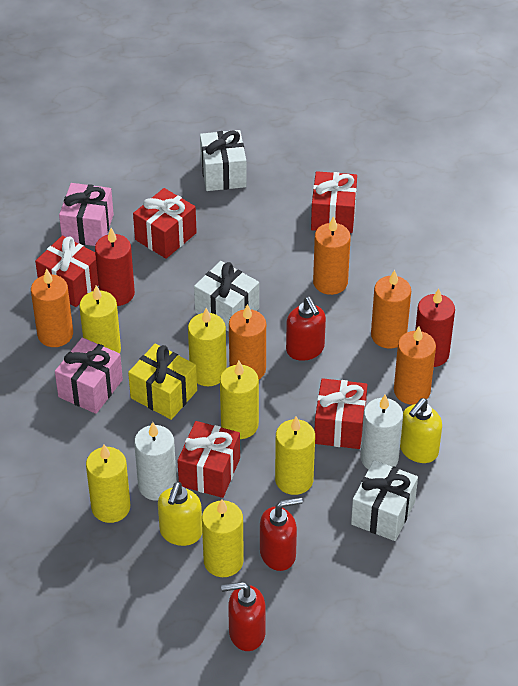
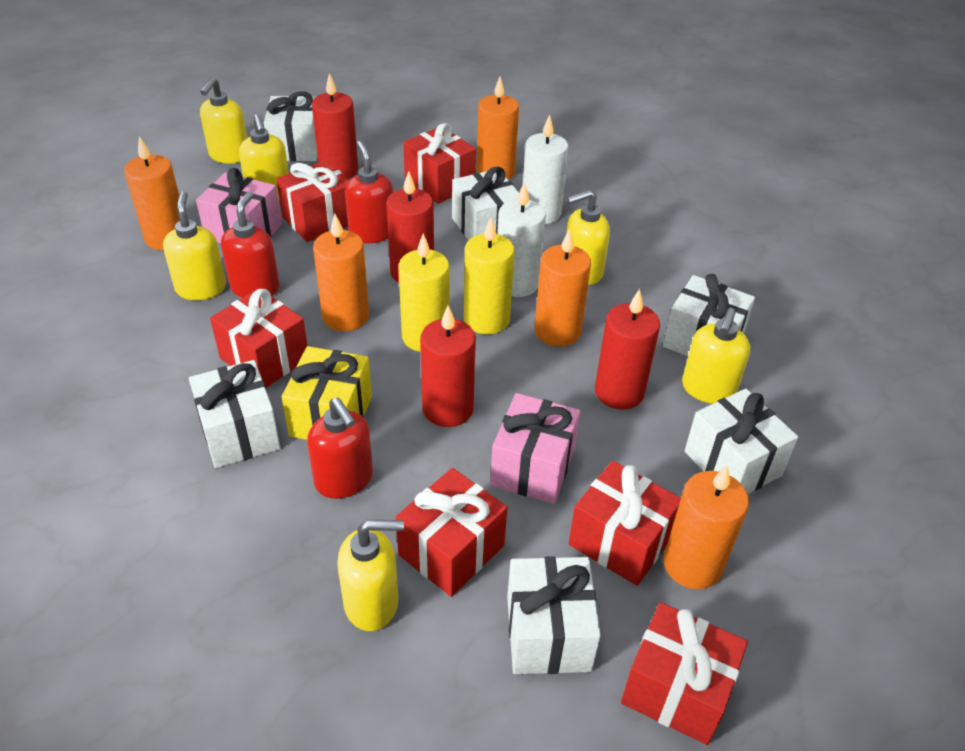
red candle: [95,228,135,306] [415,289,455,367] = 2 -> [312,73,358,179] [386,171,434,283] [420,305,476,427] [595,289,660,410] = 4
red gift: [35,235,99,307] [133,188,197,259] [177,421,240,498] [311,171,357,233] [315,378,367,449] = 5 -> [210,288,307,388] [276,161,349,242] [396,468,507,597] [403,123,476,204] [568,461,681,586] [621,602,748,745] = 6
white gift: [194,261,259,332] [200,130,247,191] [351,460,418,541] = 3 -> [189,360,281,468] [264,91,318,161] [452,166,519,241] [507,556,601,674] [663,274,755,356] [685,389,798,494] = 6
yellow candle: [79,285,121,353] [86,444,130,523] [188,308,227,386] [202,499,244,577] [220,361,259,439] [275,416,315,495] = 6 -> [398,234,450,352] [464,218,514,335] = 2
yellow soap dispenser: [158,482,202,546] [400,398,442,463] = 2 -> [163,191,226,300] [200,77,247,164] [239,114,289,200] [337,520,404,631] [566,189,610,285] [682,308,750,404] = 6

